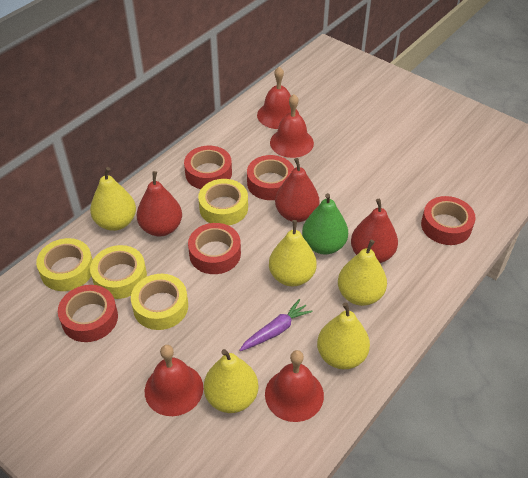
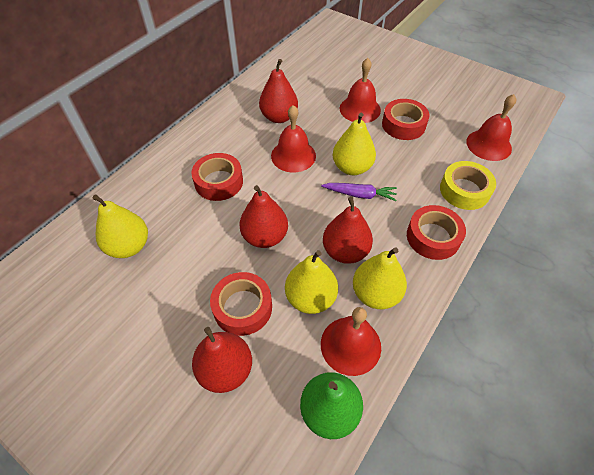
red pear: [137,171,182,236] [275,158,319,222] [351,199,398,263] = 3 -> [192,327,252,393] [239,185,288,248] [259,59,298,123] [323,197,373,264] = 4
red tape: [58,285,118,342] [184,146,232,189] [188,223,241,274] [247,155,294,200] [421,196,476,245] = 5 -> [191,153,243,201] [210,272,272,336] [382,99,429,140] [407,205,466,260] = 4
yellow pear: [90,167,136,231] [204,349,259,413] [269,220,317,286] [317,302,370,369] [338,240,387,306] = 5 -> [92,195,148,258] [285,250,338,314] [333,113,376,175] [353,247,407,309] = 4
yellow tape: [36,238,93,291] [90,245,147,299] [131,274,188,330] [198,179,248,226] = 4 -> [440,161,496,210] = 1

